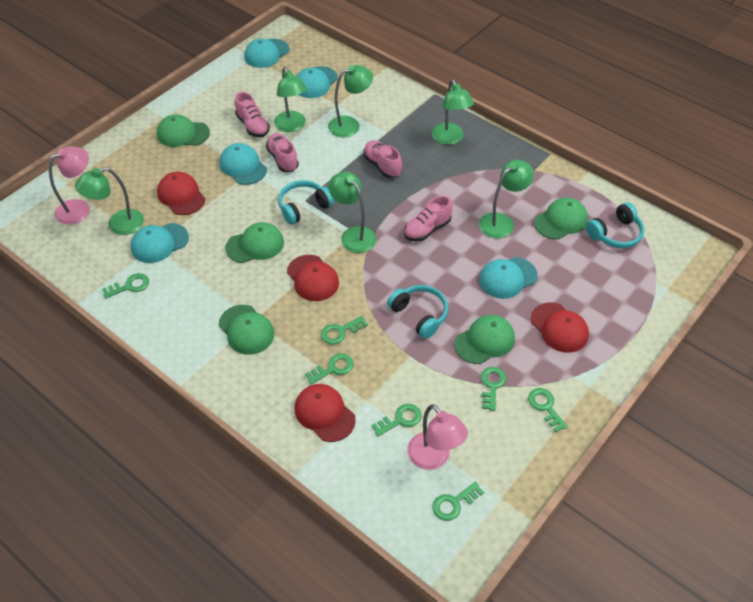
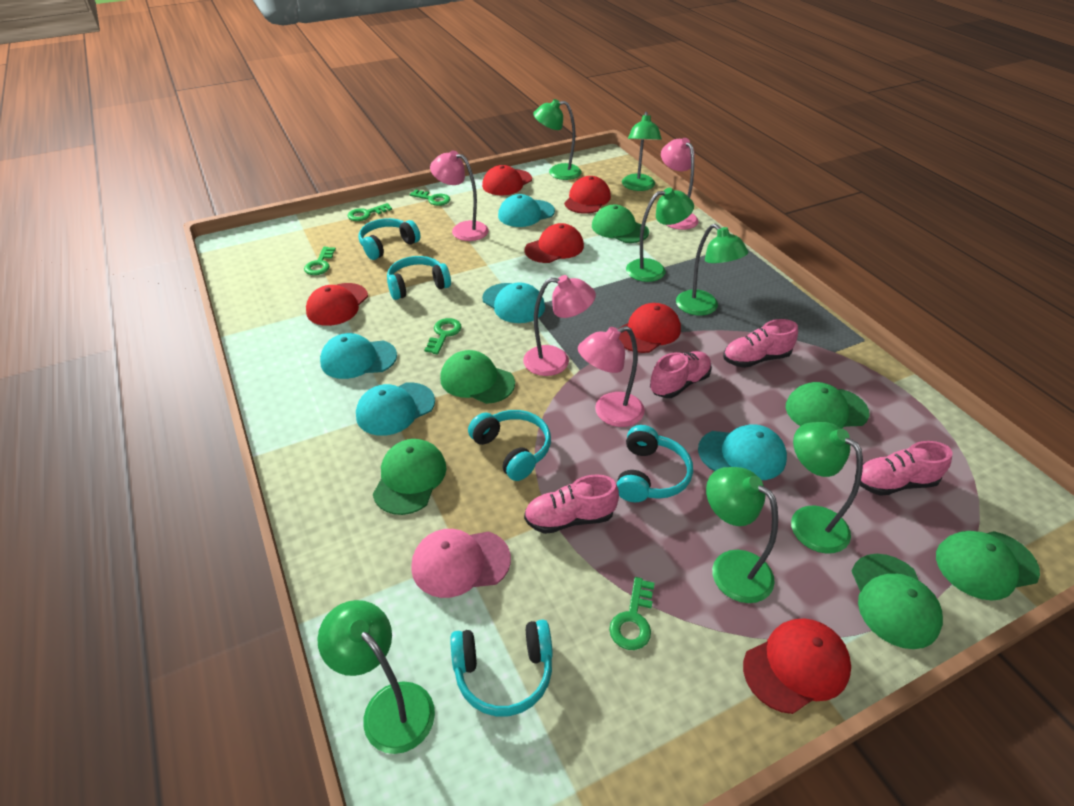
green cap: [157,114,210,147] [219,305,274,355] [225,222,284,263] [454,315,515,364] [534,197,588,240] = 5 -> [373,439,446,515] [440,350,515,404] [592,205,649,243] [786,382,869,429] [852,554,943,649] [936,531,1040,601] = 6
green key: [102,273,149,299] [305,353,354,384] [321,316,368,345] [371,404,422,436] [432,481,484,521] [481,367,506,411] [528,388,568,432] = 7 -> [304,247,336,275] [347,203,392,221] [410,189,450,206] [424,318,462,354] [609,577,655,650] = 5
green lamp: [75,167,144,235] [274,67,307,132] [328,65,373,138] [328,172,376,253] [432,79,474,145] [479,160,534,238] = 6 -> [317,600,435,754] [533,99,582,180] [622,112,662,191] [626,188,694,282] [676,224,748,316] [706,467,778,603] [791,422,863,554] = 7
pink cap: none = 0 -> [411,529,511,598] = 1
pink lamp: [49,146,90,225] [407,404,468,470] = 2 -> [430,150,489,241] [523,275,596,376] [578,326,645,427] [661,138,699,230] = 4
red cap: [157,172,205,215] [287,255,339,301] [295,384,356,442] [531,302,589,353] = 4 -> [306,283,368,326] [482,165,532,195] [524,223,584,263] [564,176,611,214] [618,303,681,353] [743,618,851,714] = 6
turquoise headphones: [278,180,334,225] [387,285,448,339] [586,202,645,248] = 3 -> [358,218,420,260] [387,256,451,300] [450,620,553,717] [468,410,551,481] [617,425,693,502] = 5

